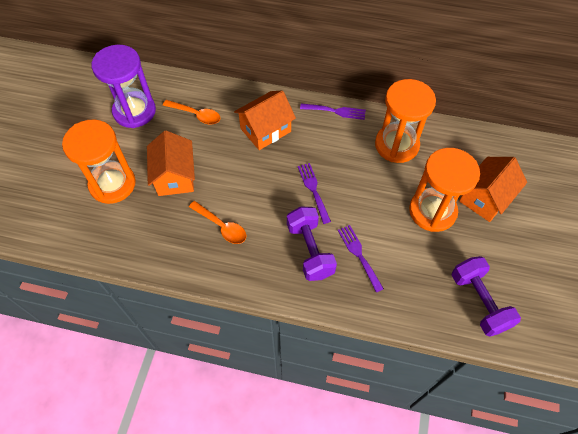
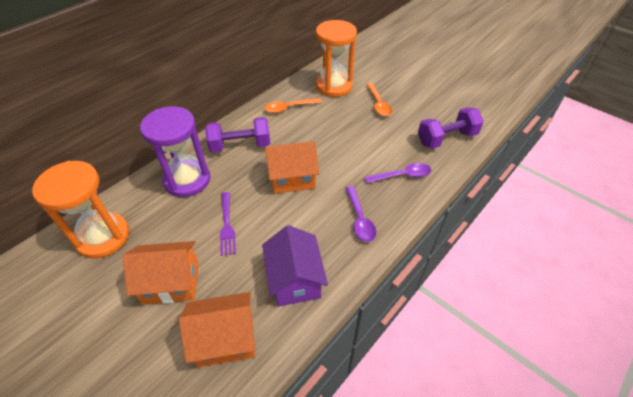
orange hourglass: [62,119,136,204] [375,79,436,163] [409,148,480,232] = 3 -> [32,161,129,259] [316,20,357,97] = 2
purple fork: [298,163,331,224] [300,104,366,120] [338,225,384,292] = 3 -> [220,192,236,256] = 1
purple house: none = 0 -> [262,225,328,306] = 1
purple spoon: none = 0 -> [346,186,376,242] [365,163,431,183] = 2

